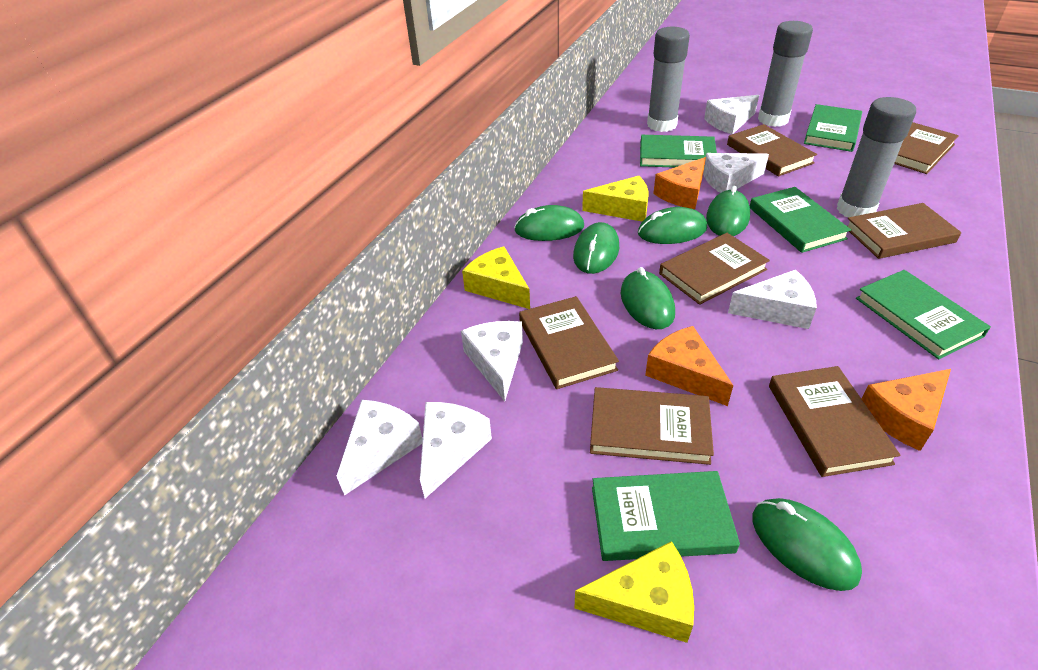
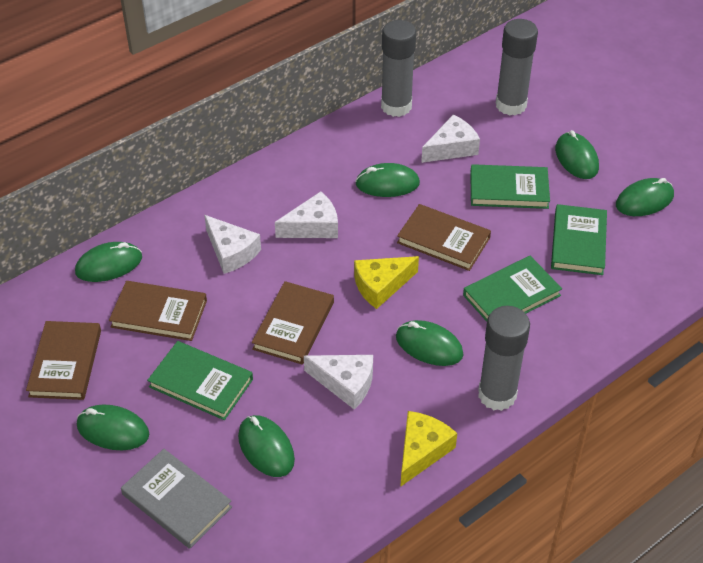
brown book: [519,296,619,389] [590,387,714,465] [659,233,770,305] [727,124,817,176] [769,366,901,477] [847,203,961,259] [894,122,959,174] = 7 -> [26,321,101,400] [109,281,207,341] [252,281,334,365] [397,204,491,271] = 4
green book: [592,471,740,561] [640,135,717,168] [750,187,851,253] [804,104,862,152] [856,270,991,359] = 5 -> [147,341,253,420] [463,256,562,322] [470,164,550,209] [551,204,607,275] = 4
green mouse: [514,205,584,241] [573,222,619,274] [621,267,675,329] [638,207,707,244] [706,186,750,236] [752,498,862,591] = 6 -> [75,242,142,282] [77,404,149,450] [238,415,295,477] [355,163,420,197] [396,320,464,366] [555,130,599,179] [616,178,674,216] = 7
grey book: none = 0 -> [121,449,232,549] = 1
orange cheese: [645,326,733,406] [653,157,706,209] [861,369,951,451] = 3 -> none = 0
white cheese: [337,400,423,496] [420,402,492,498] [461,321,523,401] [703,153,769,193] [704,95,759,134] [728,269,817,329] = 6 -> [204,215,261,274] [275,191,338,238] [304,355,373,410] [421,115,480,163] = 4
yellow cheese: [462,246,530,309] [574,541,694,643] [582,176,648,222] = 3 -> [354,256,419,309] [400,411,457,487] = 2

